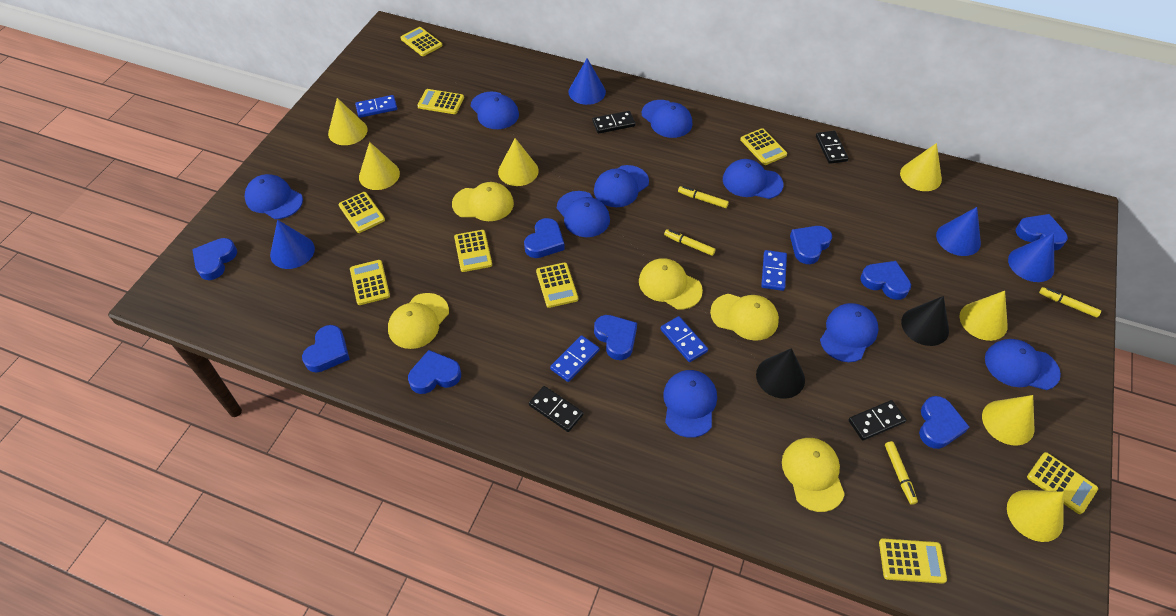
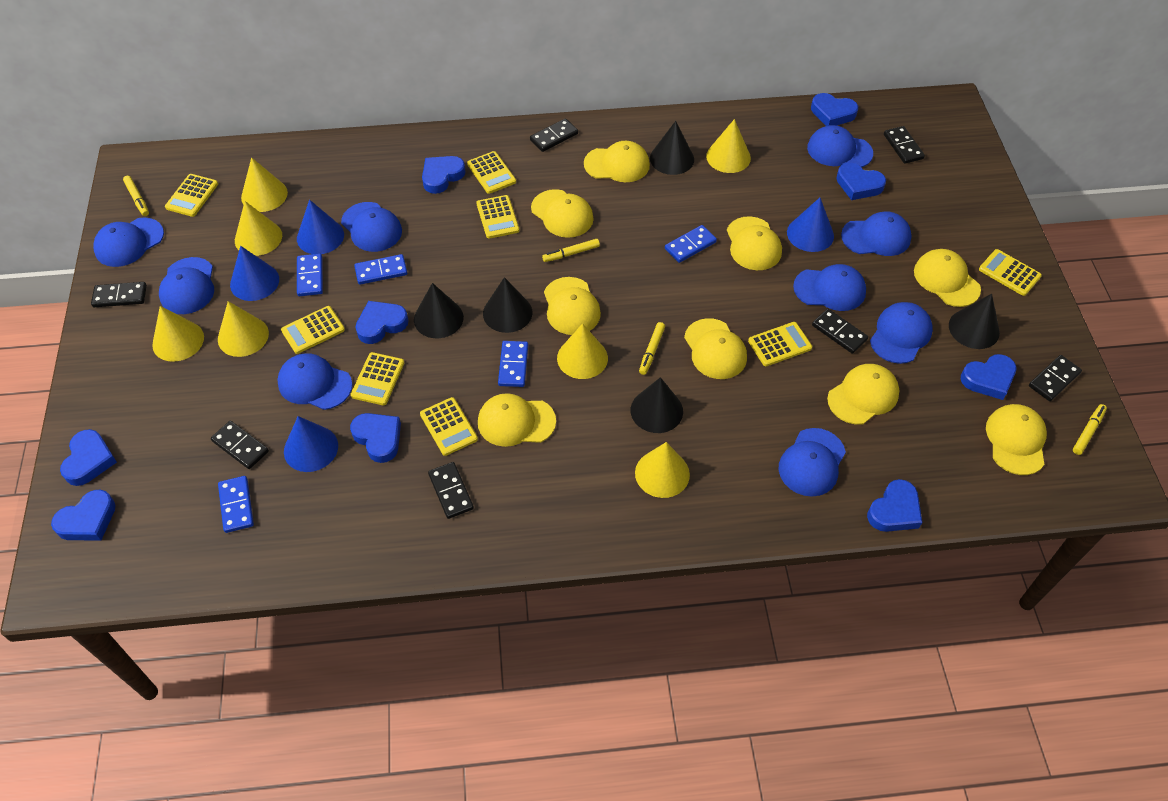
black cone: [756,348,805,399] [901,296,949,346] = 2 -> [414,283,464,338] [483,277,532,333] [631,377,683,433] [650,121,694,175] [949,294,1000,349] = 5
black domino: [529,386,583,432] [592,111,635,134] [816,131,849,164] [848,400,906,441] = 4 -> [91,282,147,307] [211,421,269,469] [428,462,474,519] [530,118,578,152] [812,309,868,354] [884,126,925,164] [1029,355,1082,401] = 7
blue domino: [355,95,397,118] [550,335,599,382] [660,316,708,362] [761,250,787,291] = 4 -> [218,476,254,533] [297,253,323,296] [354,254,407,285] [498,341,528,387] [665,225,717,263] = 5
yellow calculator: [339,192,385,233] [350,260,390,305] [401,27,442,56] [417,89,464,114] [454,230,492,272] [536,262,578,308] [740,128,787,165] [879,538,947,584] [1027,452,1098,514] = 9 -> [165,174,218,217] [281,306,345,354] [351,352,404,405] [420,397,478,456] [467,151,516,194] [476,195,519,239] [748,322,812,366] [979,249,1042,296] = 8
yellow cap: [388,293,449,349] [452,182,514,221] [639,258,703,309] [710,294,779,341] [782,438,845,512] = 5 -> [478,393,556,447] [531,189,594,238] [544,277,601,335] [584,141,650,182] [684,318,747,379] [727,216,782,270] [827,364,899,425] [914,249,981,307] [986,404,1047,475] = 9

